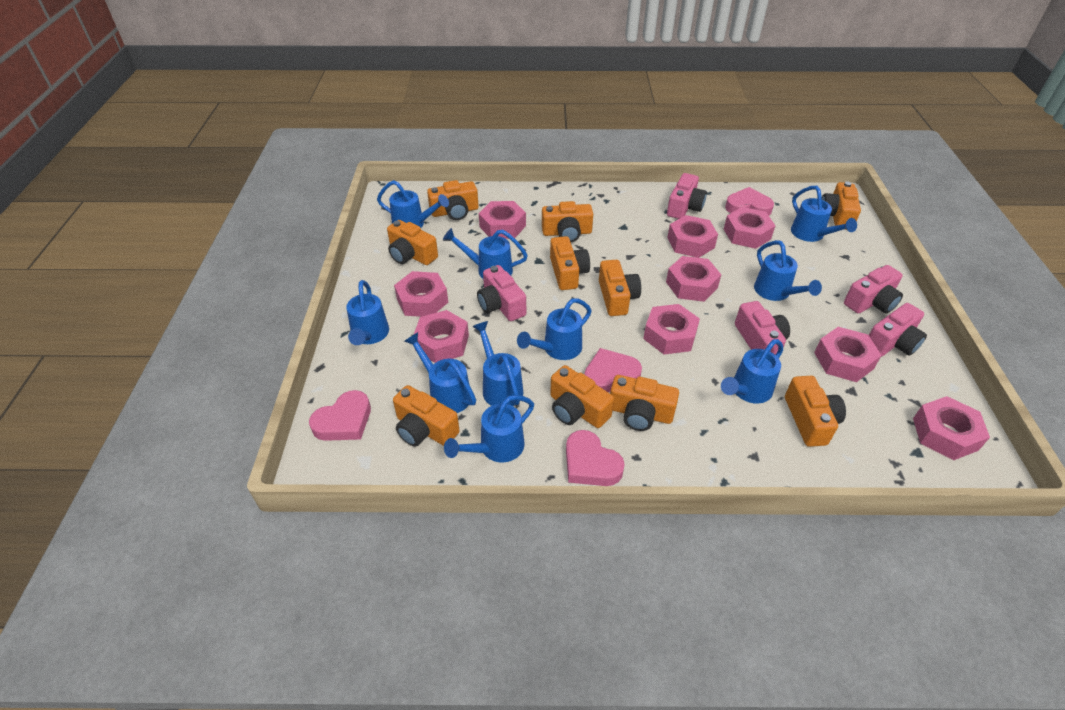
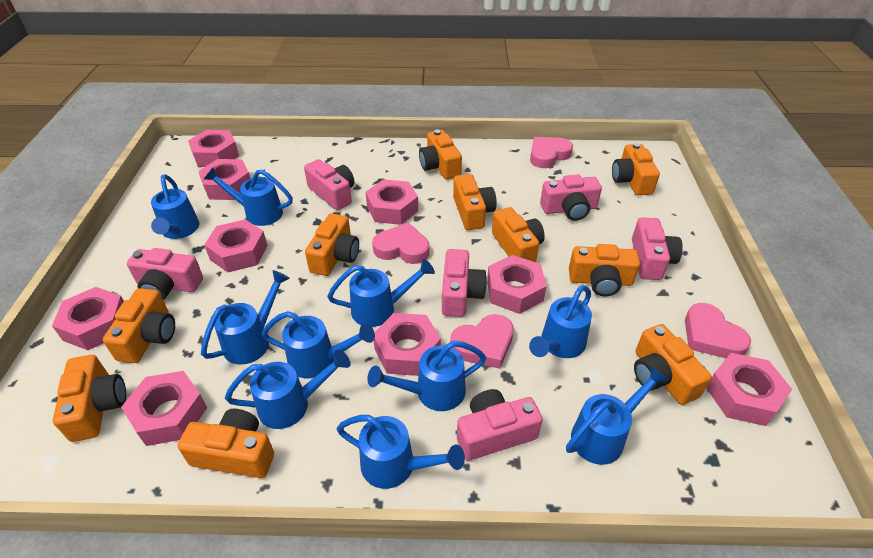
pink camera: [477,265,526,321] [667,173,707,219] [735,301,790,355] [844,265,903,314] [869,303,927,357] = 5 -> [127,248,203,300] [304,159,354,210] [442,249,487,317] [457,389,543,461] [540,174,602,221] [632,217,683,280] = 6

